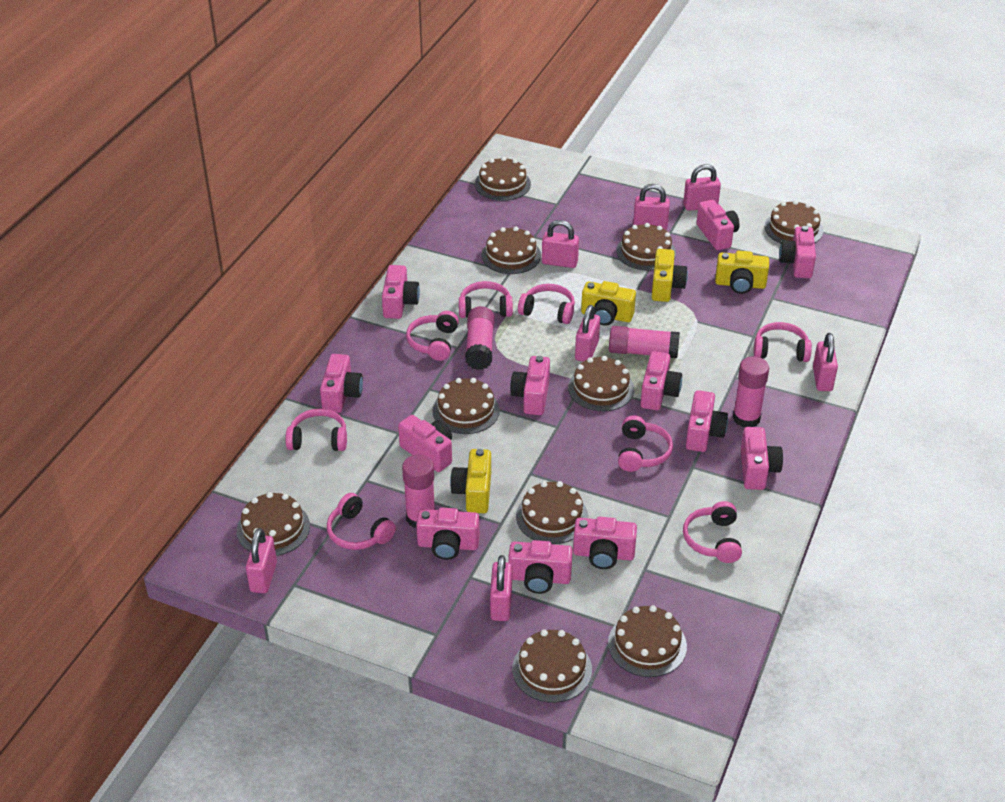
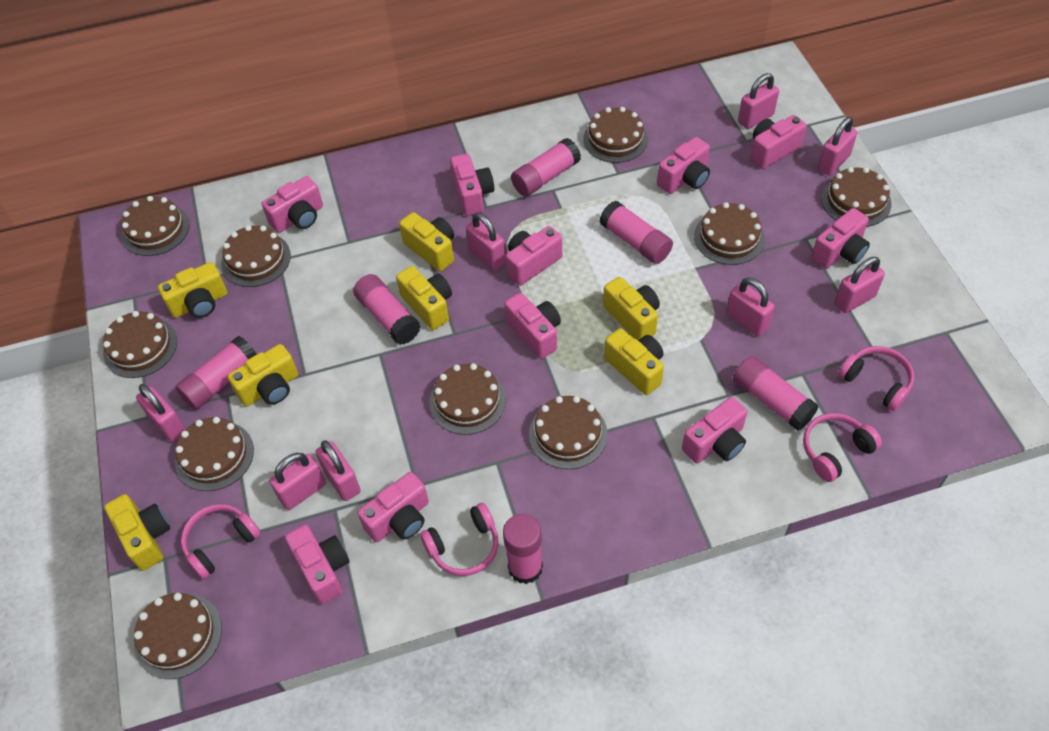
pink camera: [320,354,363,413] [382,265,420,319] [398,415,452,472] [416,507,480,560] [508,540,573,594] [510,356,550,415] [573,517,637,569] [640,351,682,410] [686,390,728,452] [697,200,740,250] [741,427,783,490] [779,226,816,278] = 12 -> [262,176,323,233] [285,525,350,604] [357,472,429,542] [450,154,494,216] [504,293,561,359] [506,226,562,286] [657,137,710,194] [682,397,747,464] [750,115,807,169] [811,208,870,269] = 10
pink glue stick: [402,455,435,528] [465,306,494,370] [609,326,680,358] [733,356,769,427] = 4 -> [175,336,257,410] [353,274,421,345] [503,514,543,584] [511,138,581,197] [599,200,673,264] [733,356,819,431] = 6
pink headphones: [285,408,347,451] [327,493,396,550] [406,311,459,361] [459,281,513,318] [518,284,575,324] [618,415,673,472] [683,501,742,563] [754,322,812,362] = 8 -> [181,504,261,579] [420,503,499,576] [803,413,882,482] [838,346,914,411] = 4
pink padlock: [246,528,277,593] [490,555,512,621] [542,220,579,268] [575,305,600,362] [633,184,670,230] [683,164,721,211] [813,333,838,391] = 7 -> [136,384,186,442] [270,453,326,510] [316,440,361,501] [466,213,506,271] [726,277,775,336] [738,73,779,129] [818,117,857,176] [834,257,885,313] = 8
yellow camera: [450,449,491,513] [581,281,636,326] [652,249,688,302] [715,251,769,294] = 4 -> [104,494,170,571] [158,262,227,318] [227,344,298,407] [396,266,452,330] [399,212,454,271] [603,277,660,340] [604,328,664,395] = 7

